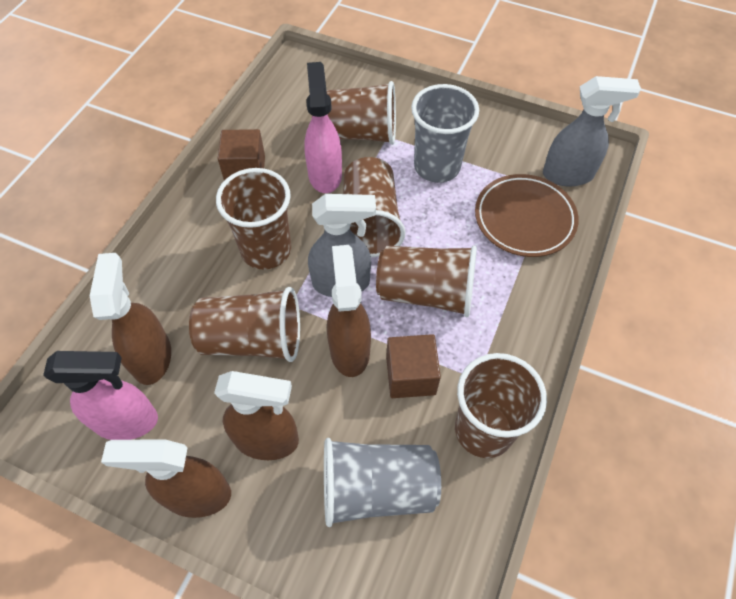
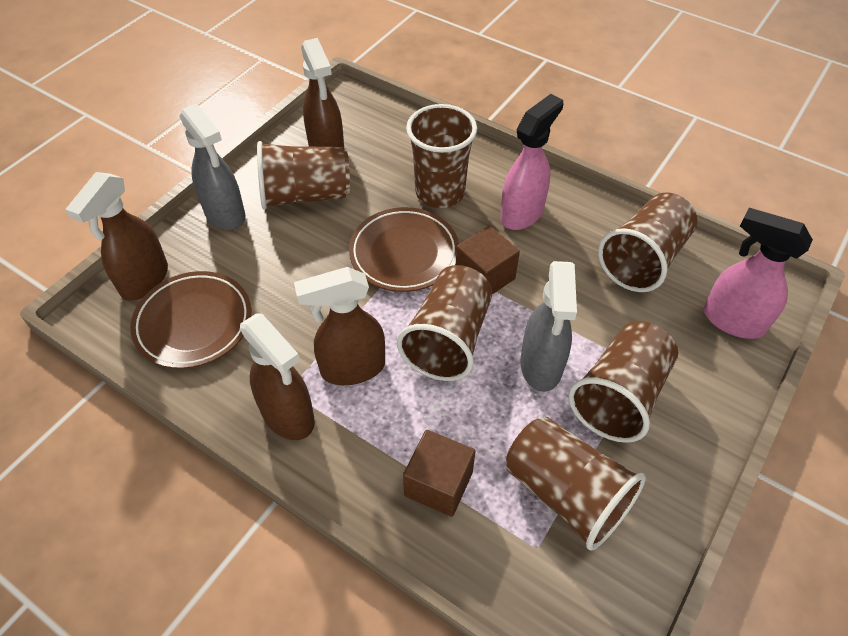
brown plate: [475,174,579,257] = 1 -> [130,271,251,369] [349,207,459,292] = 2
grey cup: [324,438,441,527] [411,84,479,183] = 2 -> none = 0

